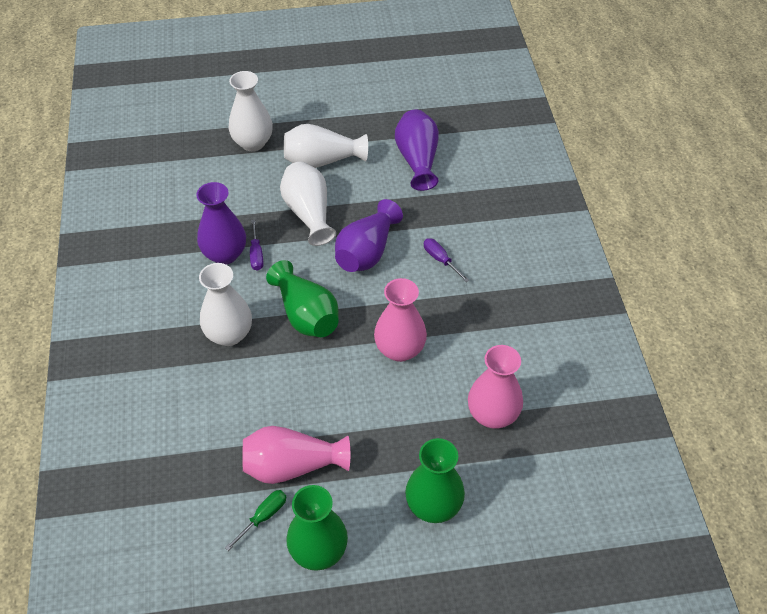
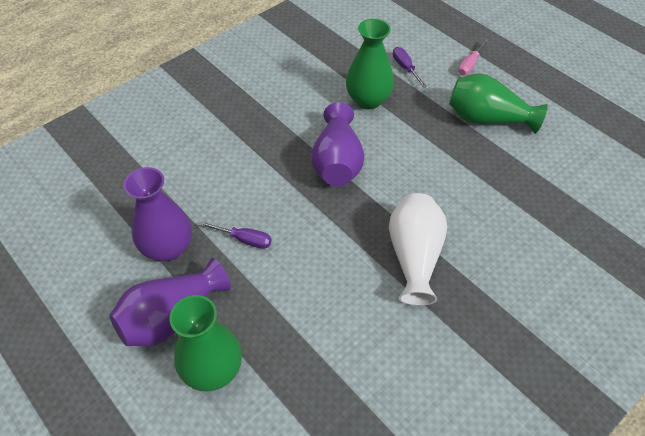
green screwdriver: [225,490,286,551] = 1 -> none = 0
pink screwdriver: none = 0 -> [458,39,488,76] = 1
pink vase: [243,426,350,484] [374,278,427,362] [468,345,523,429] = 3 -> none = 0
white vase: [199,263,252,346] [228,71,273,151] [280,162,336,246] [284,124,368,168] = 4 -> [389,193,447,306] = 1

